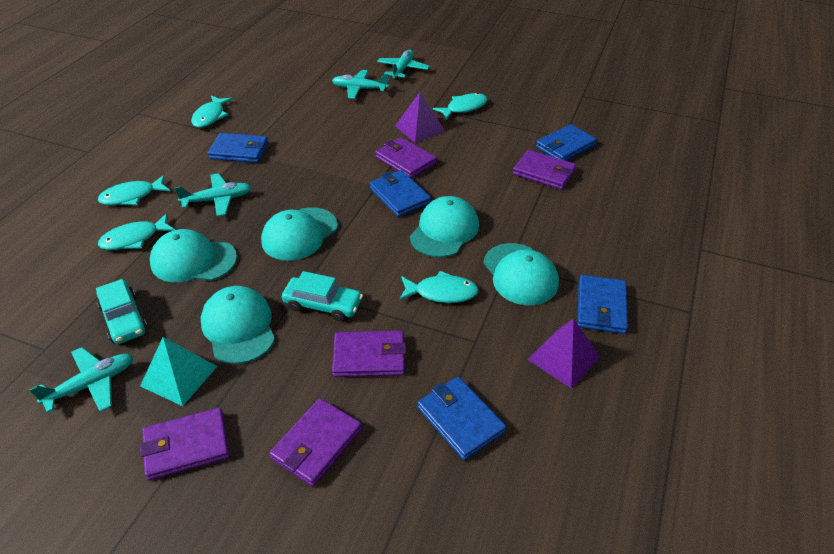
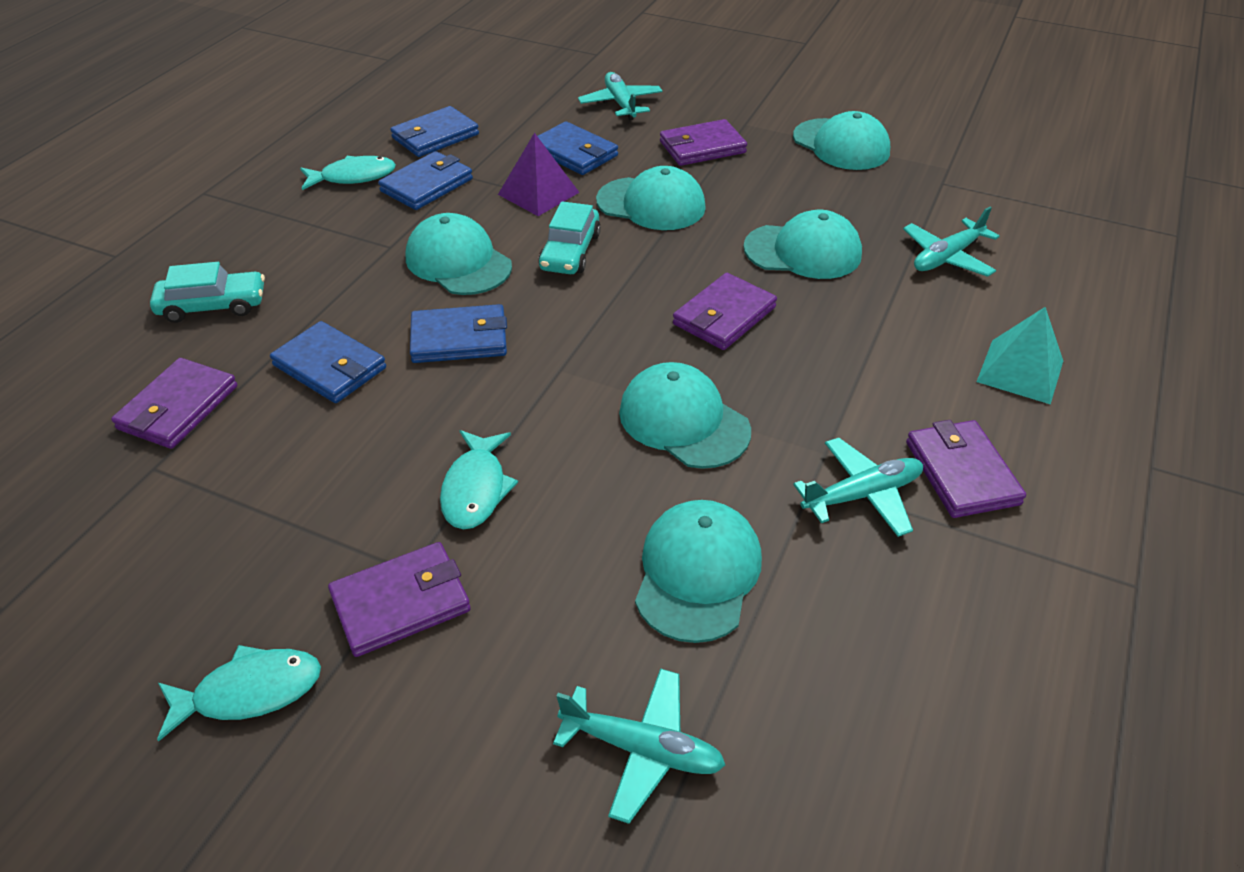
purple pyramid: [395,92,445,143] [527,319,600,388] = 2 -> [498,133,580,216] = 1
turquoise cap: [150,229,237,282] [201,286,275,364] [261,207,338,261] [410,196,479,258] [483,243,559,305] = 5 -> [406,213,512,295] [596,166,706,230] [619,362,751,469] [635,500,762,643] [743,210,862,279] [793,111,890,170] = 6
turquoise fish: [98,175,170,205] [98,213,175,250] [191,95,233,128] [399,271,479,303] [433,93,487,120] = 5 -> [157,645,321,741] [300,156,396,190] [440,430,518,530] = 3

